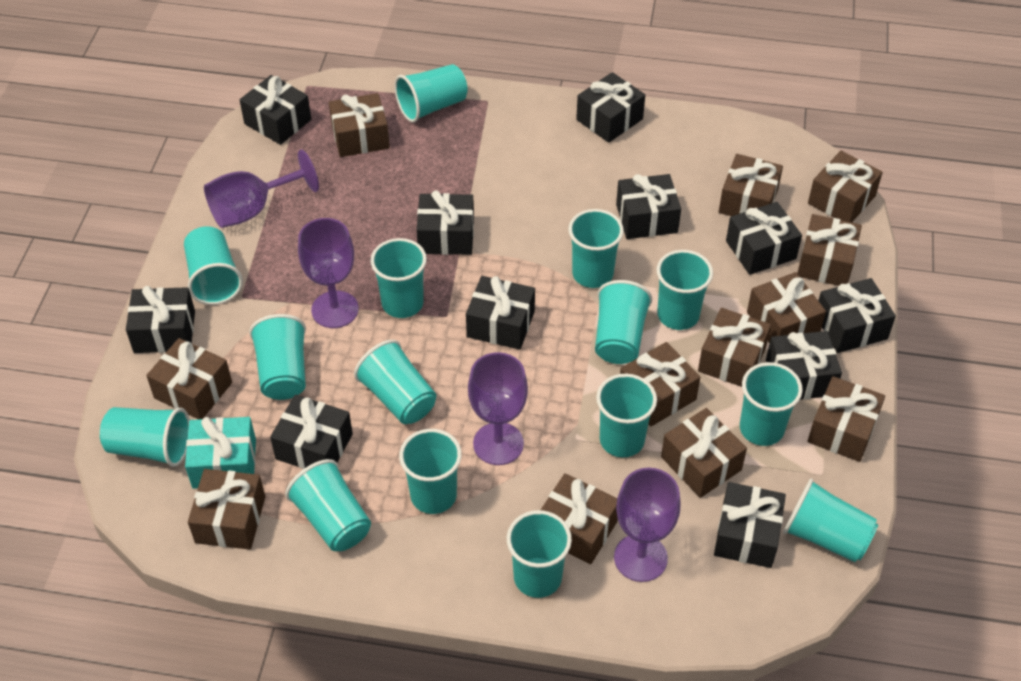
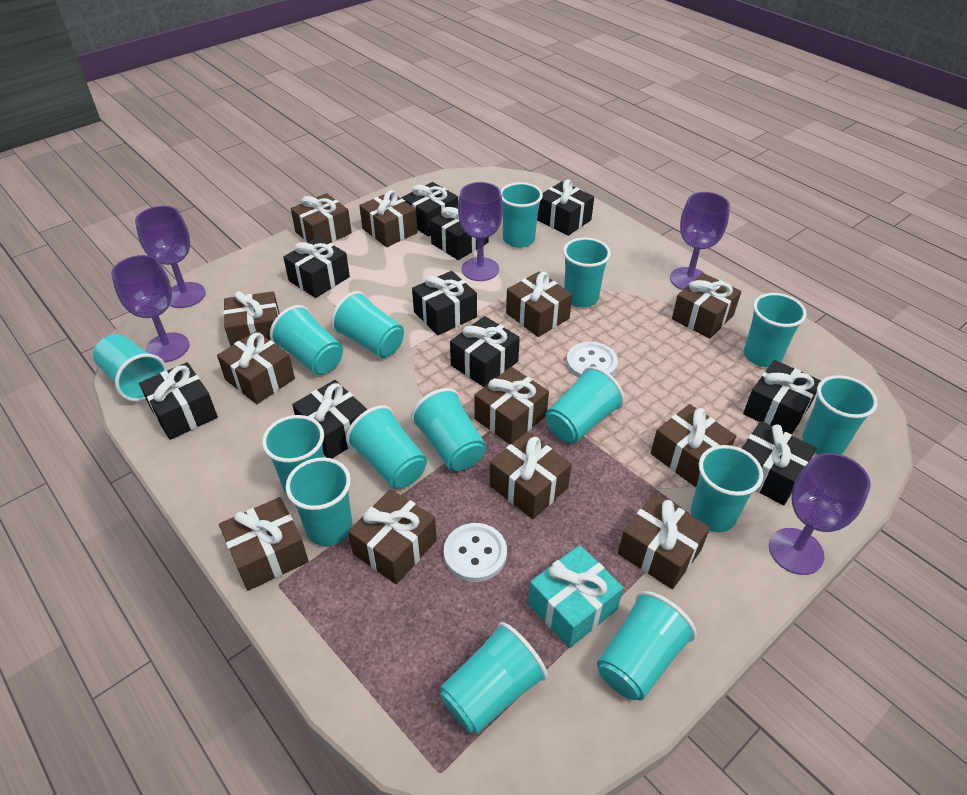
black gift: [126,286,195,353] [240,75,311,145] [270,395,353,469] [416,190,474,255] [466,276,535,350] [576,72,645,143] [616,174,681,239] [714,482,786,568] [726,202,802,275] [766,331,842,400] [818,278,896,353] = 11 -> [139,362,218,440] [283,237,350,298] [292,380,367,458] [401,182,458,237] [412,271,477,335] [430,205,489,260] [450,316,520,387] [537,179,594,236] [741,421,816,505] [743,360,821,434] = 10
purple goblet: [204,150,319,228] [298,218,359,328] [468,352,528,465] [614,468,681,582] = 4 -> [111,255,189,362] [135,206,205,308] [458,182,503,281] [670,192,730,290] [769,453,871,575] = 5
white button: none = 0 -> [444,523,507,582] [566,342,618,378] = 2

